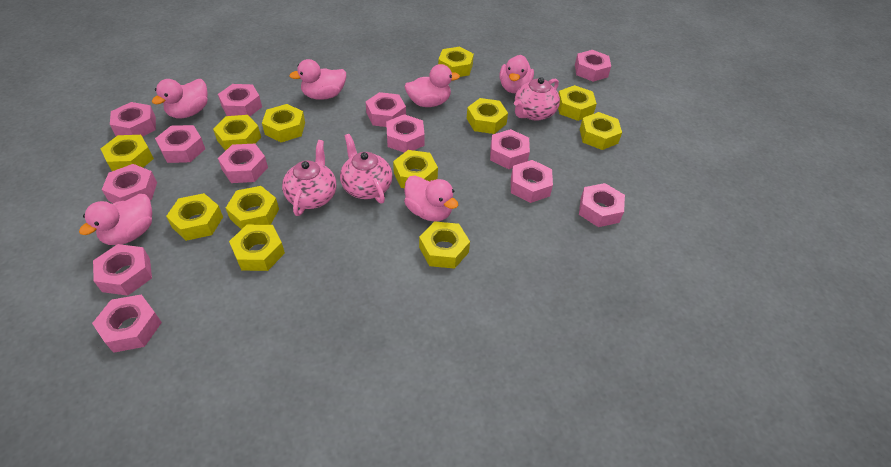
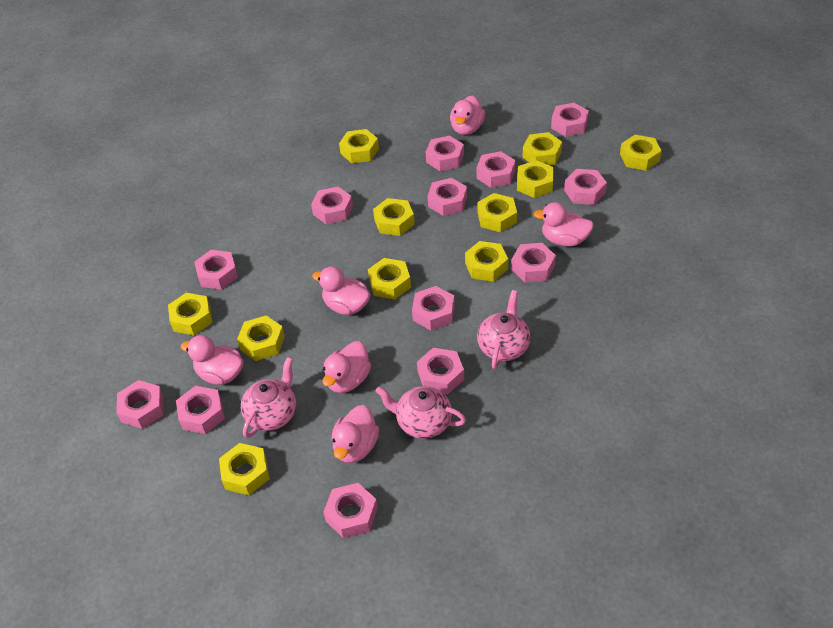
yellow nut: [101,135,154,171] [166,193,223,241] [213,115,261,151] [226,186,279,230] [229,224,285,271] [262,104,305,142] [393,150,438,188] [419,221,470,269] [438,47,474,77] [467,98,508,134] [558,85,597,121] [580,112,622,150] = 12 -> [168,293,213,335] [219,443,270,495] [237,315,285,361] [339,129,379,163] [368,258,411,300] [373,198,415,236] [465,241,508,282] [477,193,517,232] [517,160,554,198] [523,132,562,166] [620,135,662,171] = 11

